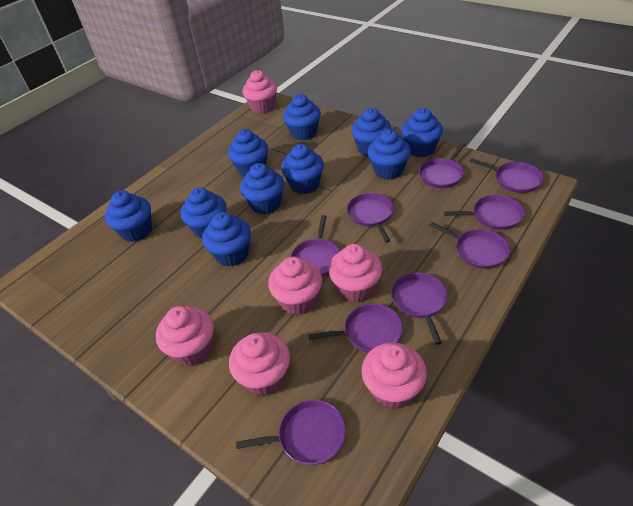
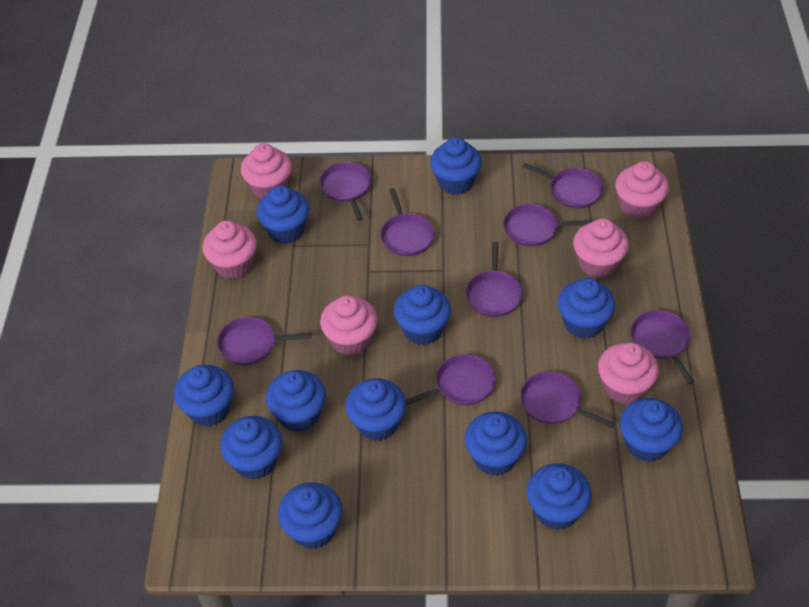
blue cupcake: [105,191,152,242] [181,187,227,238] [202,212,251,267] [228,129,268,177] [240,163,284,214] [281,144,324,194] [283,94,321,141] [351,108,392,156] [368,129,411,180] [401,108,443,157] = 10 -> [174,365,234,427] [220,416,282,480] [257,186,309,244] [266,370,326,432] [278,482,343,549] [346,378,406,441] [394,285,451,345] [430,137,482,195] [464,412,527,476] [527,463,592,530] [558,278,615,339] [620,398,683,462] = 12

